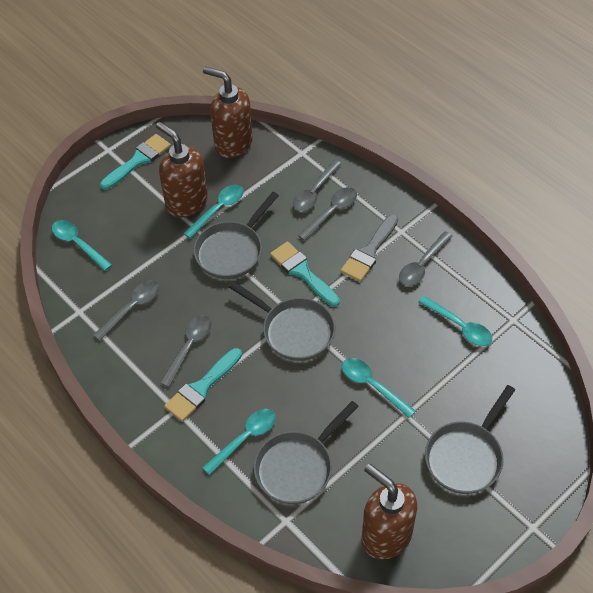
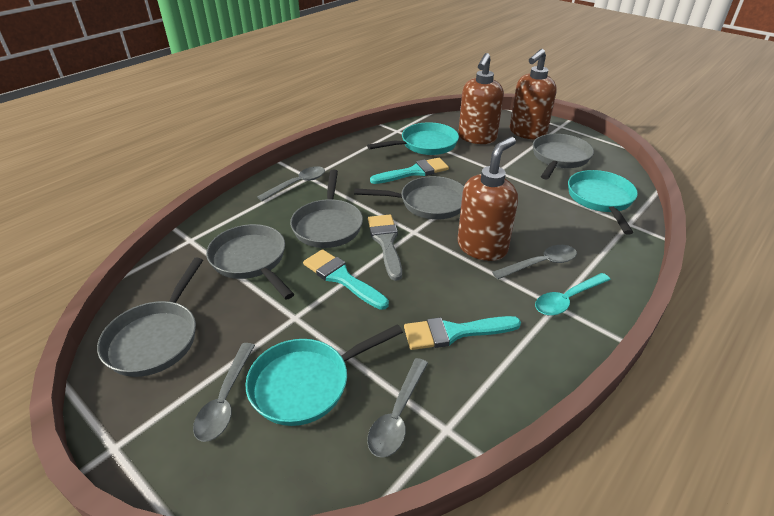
grey pan: [193,192,279,279] [229,281,335,361] [254,401,359,504] [425,385,515,494] = 4 -> [97,258,203,377] [206,224,294,299] [290,170,363,248] [354,176,464,220] [533,134,594,180] = 5
grey spoon: [93,280,160,341] [160,315,212,387] [293,160,341,212] [298,187,357,241] [399,231,453,286] = 5 -> [193,343,255,442] [257,166,325,201] [367,358,428,458] [492,245,577,279] = 4
turquoise pan: none = 0 -> [245,324,403,426] [367,122,459,155] [568,170,638,235] = 3
turquoise spoon: [52,220,112,271] [183,185,244,239] [202,409,276,475] [342,358,416,418] [418,296,492,346] = 5 -> [535,273,611,316] = 1

